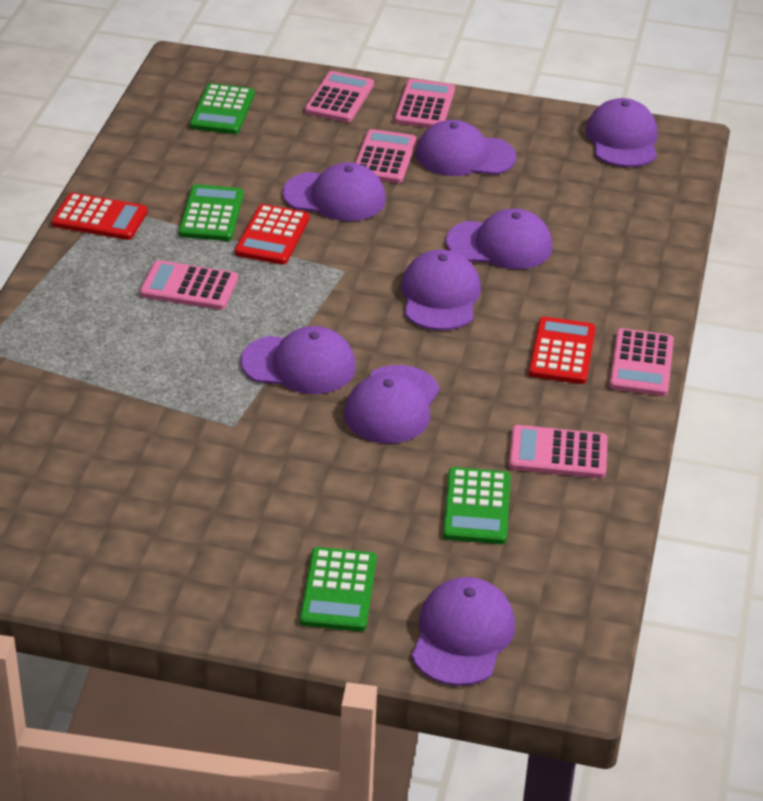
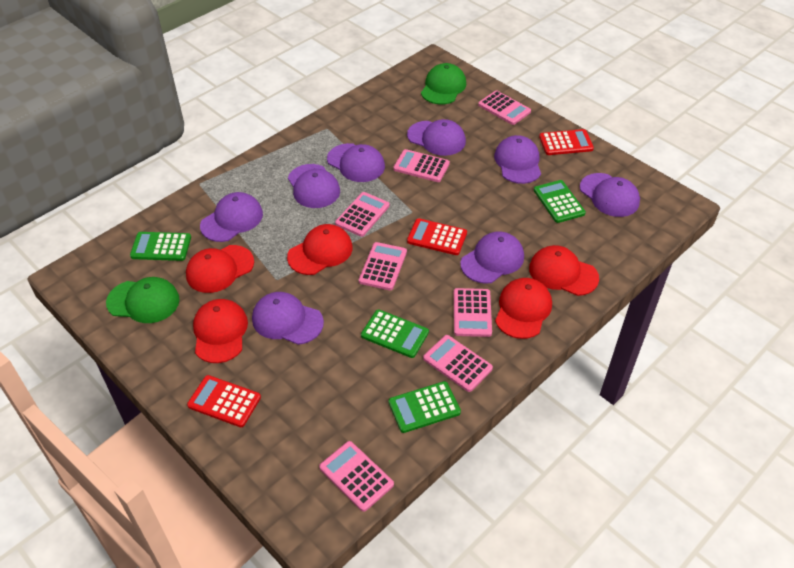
green cap: none = 0 -> [106,277,180,323] [421,63,466,105] = 2
pink calculator: [140,260,238,310] [305,71,374,122] [355,129,417,183] [394,79,455,128] [509,425,608,478] [609,328,674,396] = 6 -> [319,441,394,512] [335,192,390,237] [359,242,407,290] [393,149,450,182] [423,335,493,392] [454,288,492,337] [478,90,531,125] = 7
red cap: none = 0 -> [186,245,254,293] [193,299,248,363] [287,224,353,275] [495,278,552,339] [529,245,599,296] = 5

